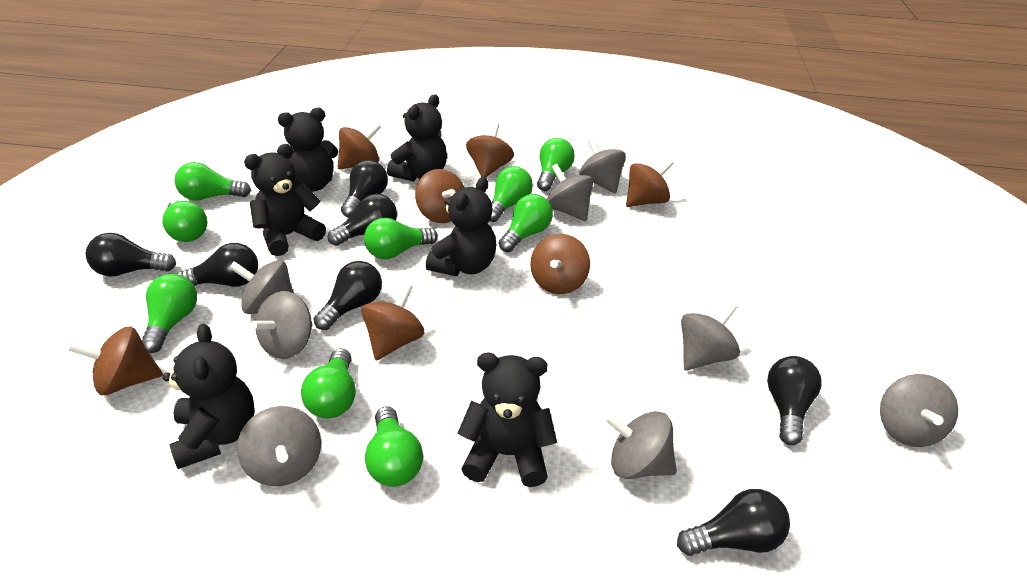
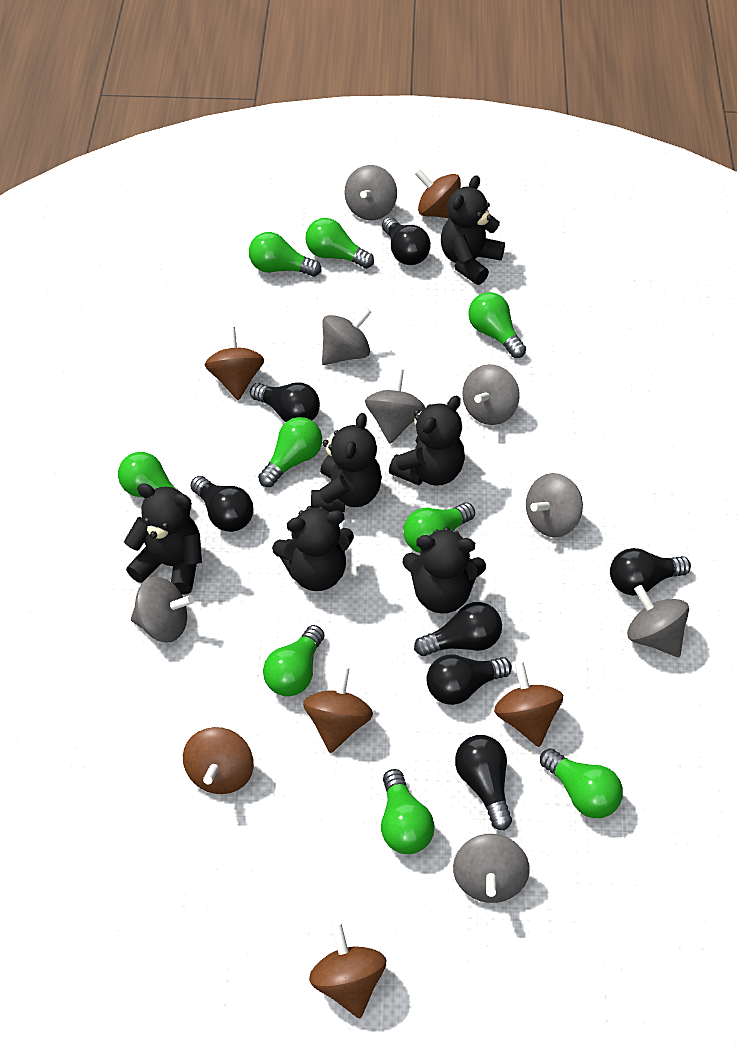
brown spinning top: [68,326,163,395] [338,123,381,169] [362,283,424,360] [415,169,465,223] [466,123,514,177] [530,234,590,294] [626,159,674,207] = 7 -> [183,727,254,794] [205,327,264,400] [303,667,373,753] [309,923,386,1018] [415,169,461,218] [494,662,563,747] = 6

